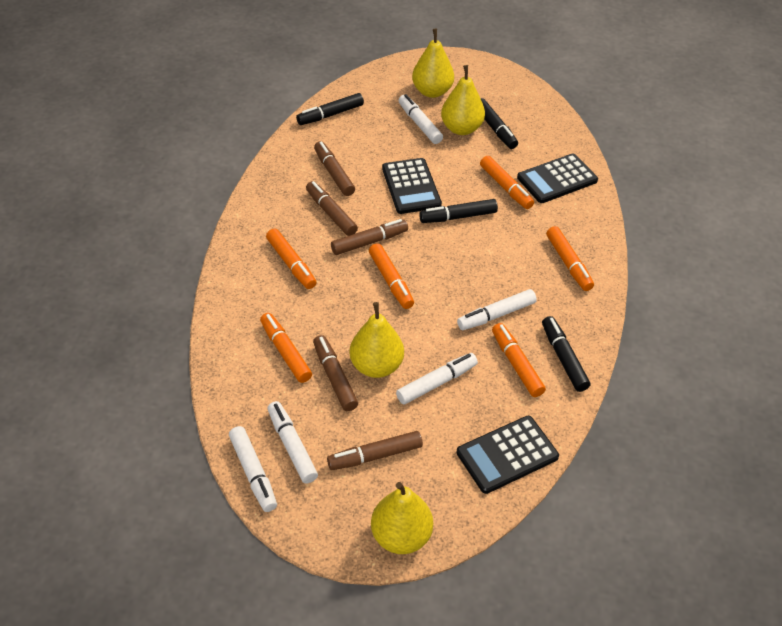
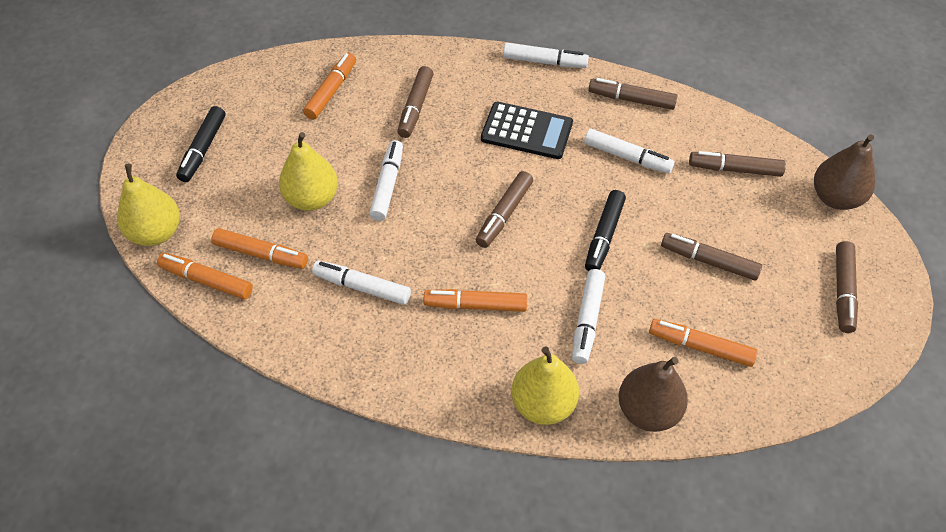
black calculator: [382,158,442,214] [456,416,559,494] [517,154,598,203] = 3 -> [481,102,573,159] = 1
black marker: [296,93,364,125] [419,199,498,223] [480,98,518,149] [542,316,590,392] = 4 -> [176,106,225,182] [585,190,626,271] = 2
brown marker: [306,181,358,236] [313,335,358,411] [314,141,355,196] [327,431,423,470] [331,219,408,255] = 5 -> [397,66,433,138] [476,171,533,248] [588,78,677,110] [661,233,762,281] [689,151,786,177] [836,241,858,333] = 6
brown pear: none = 0 -> [619,357,688,432] [814,134,875,210] = 2
orange marker: [260,313,312,383] [266,228,316,289] [369,243,414,309] [480,156,534,209] [492,323,546,397] [546,226,594,291] = 6 -> [157,253,253,299] [211,228,308,269] [303,53,356,120] [424,289,527,312] [649,319,758,367] = 5
yellow pear: [350,302,404,378] [371,482,433,554] [412,29,454,98] [441,65,485,135] = 4 -> [117,164,180,246] [279,132,338,211] [511,347,579,425] = 3

